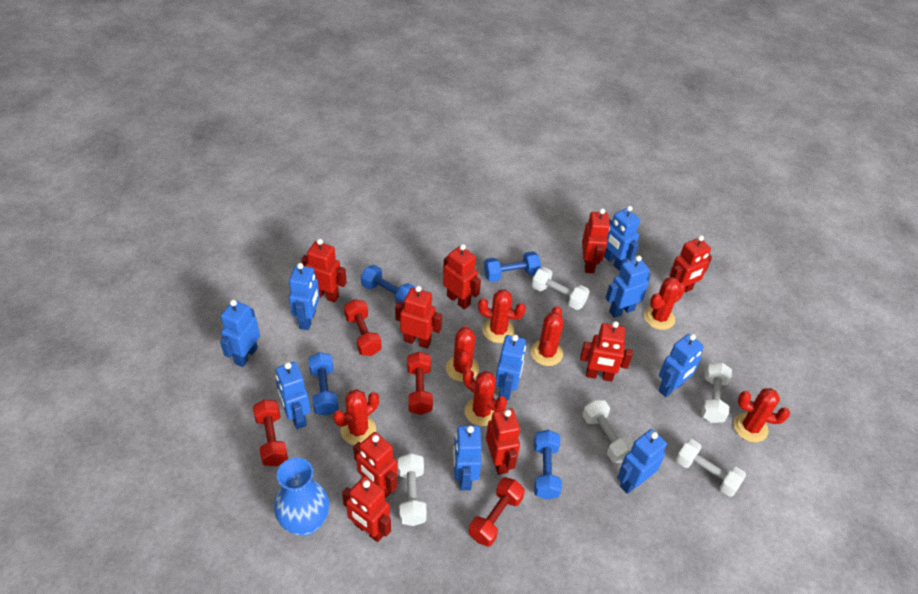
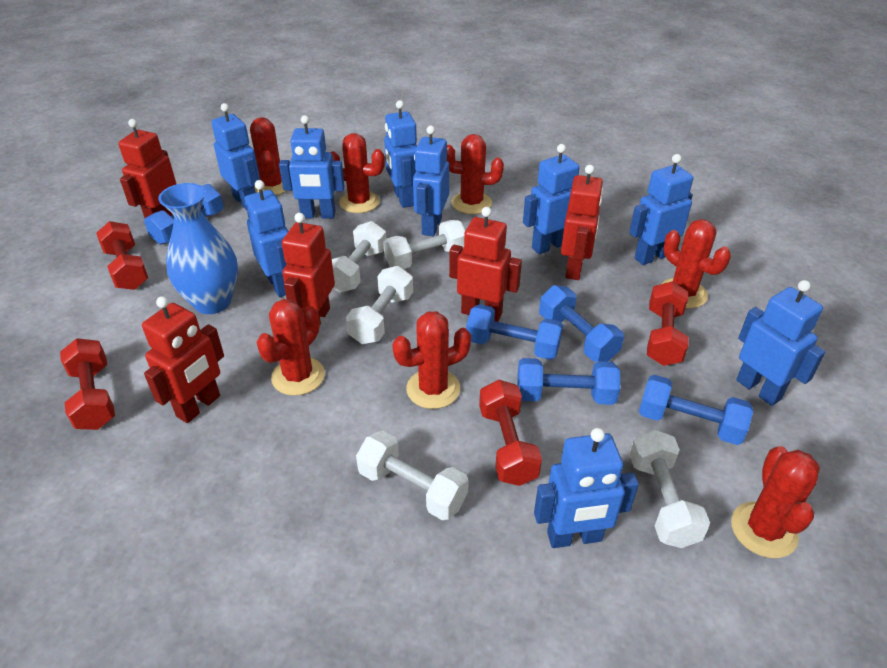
blue dumbbell: [308,352,339,415] [361,265,415,303] [484,251,541,282] [534,430,562,500] = 4 -> [144,184,224,244] [466,304,563,360] [517,358,620,405] [539,285,624,362] [639,375,753,445] = 5
red robot: [301,239,347,303] [342,476,391,542] [353,432,397,498] [395,286,442,349] [443,244,481,310] [486,408,520,475] [580,321,633,382] [582,208,610,273] [669,235,712,292] = 9 -> [118,119,176,218] [142,296,224,423] [282,213,335,325] [449,207,522,322] [561,165,603,280] = 5

